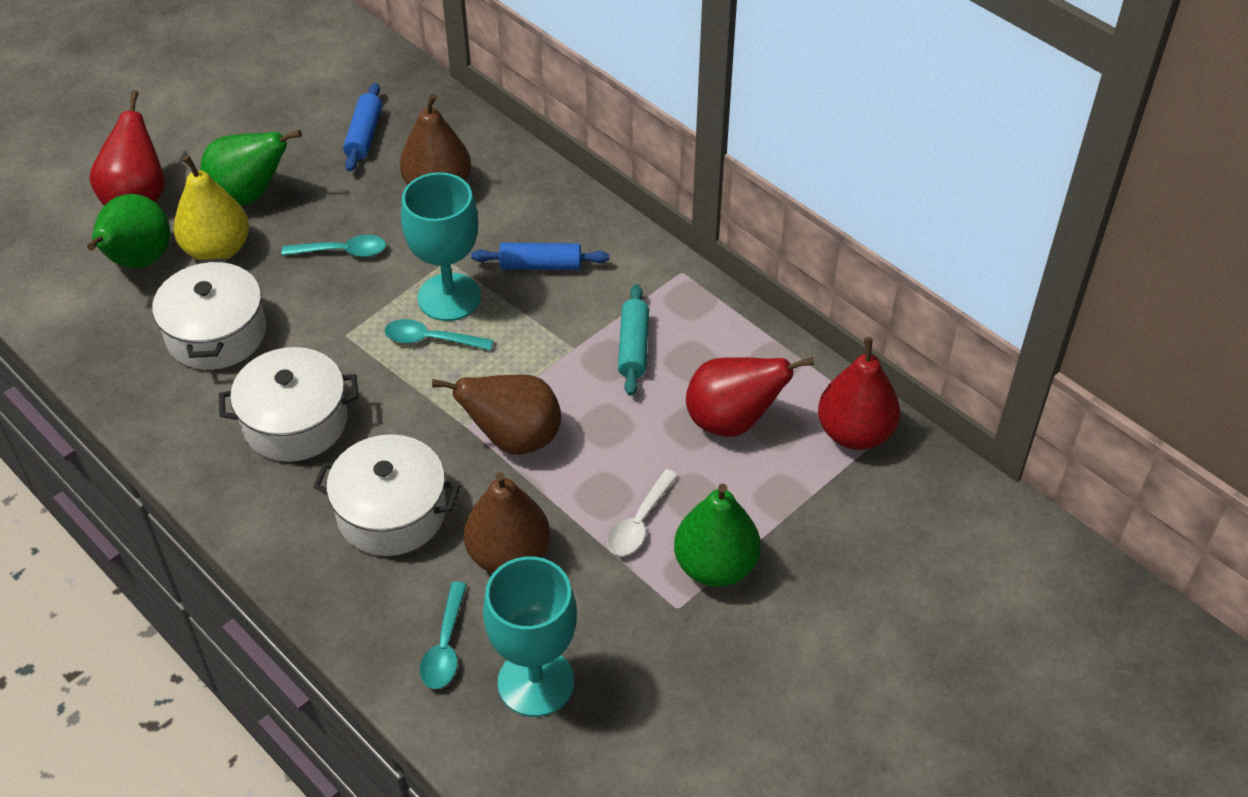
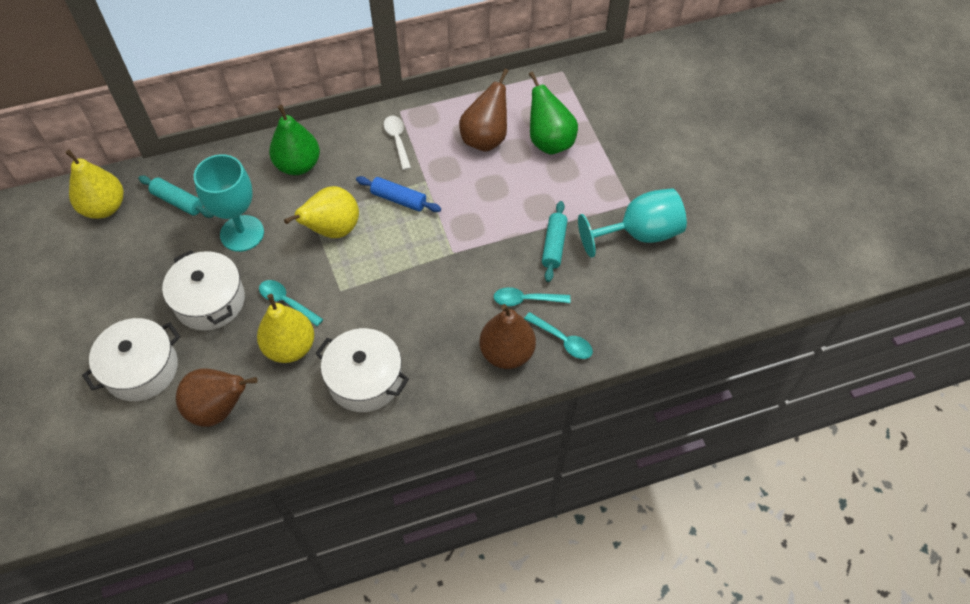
blue rolling pin: [343,83,382,172] [471,243,609,270] = 2 -> [356,176,441,212] = 1
green pear: [87,194,170,268] [200,130,302,205] [674,483,761,587] = 3 -> [269,105,320,175] [529,71,578,155] = 2
red pear: [90,90,165,206] [686,357,814,437] [818,337,900,450] = 3 -> none = 0
turquoise rolling pin: [618,284,649,396] = 1 -> [138,176,214,218] [542,201,568,282] = 2
yellow pear: [173,155,249,260] = 1 -> [65,149,123,219] [257,294,314,363] [284,186,359,238] = 3

